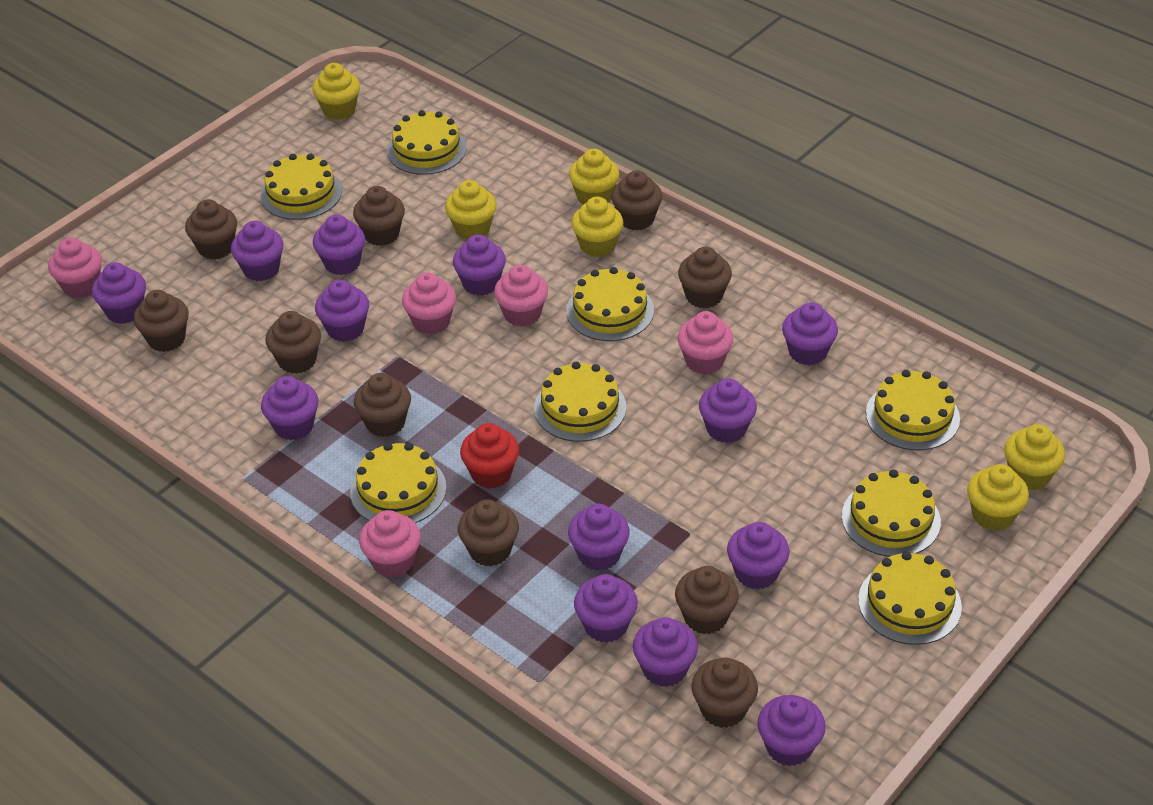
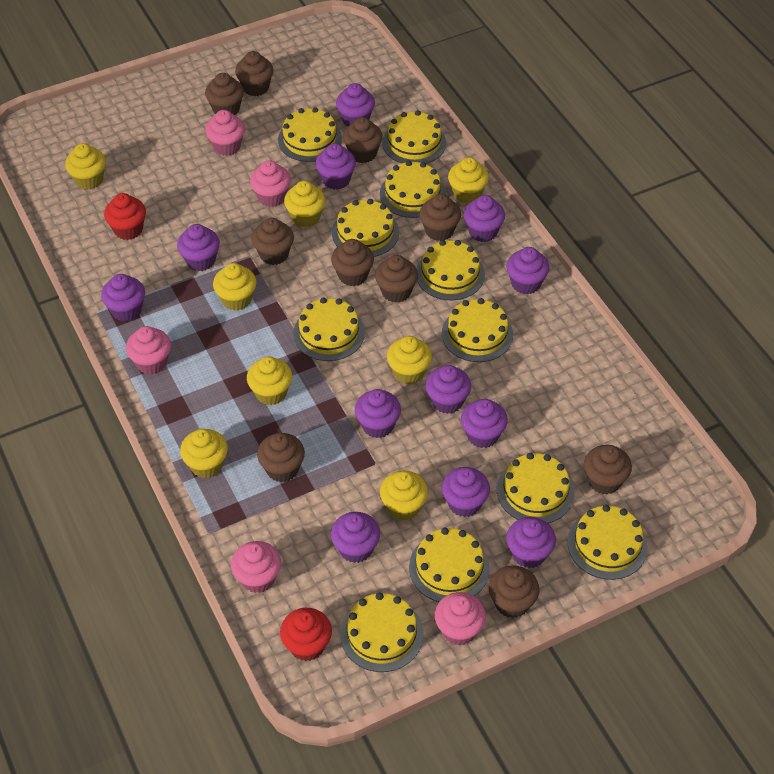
purple cupcake: [92,262,146,324] [231,221,284,281] [261,376,319,440] [313,214,365,275] [315,280,369,342] [453,234,506,296] [568,504,630,571] [574,574,638,643] [633,617,698,687] [699,379,757,443] [727,522,789,590] [758,695,826,766] [782,302,838,365] = 13 -> [101,274,145,322] [177,224,220,271] [315,143,356,190] [331,512,380,563] [336,83,375,126] [355,389,401,438] [425,365,471,414] [442,467,490,517] [461,399,508,448] [463,195,505,242] [506,247,550,295] [506,517,556,568] = 12
red cupcake: [460,423,519,489] = 1 -> [104,193,146,240] [280,608,332,661] = 2
yellow cake: [260,154,342,220] [350,443,446,523] [387,110,467,175] [534,362,626,442] [567,267,654,341] [842,469,941,557] [858,551,962,645] [866,370,960,450] = 8 -> [278,107,342,162] [293,297,365,361] [332,199,399,257] [340,592,423,672] [380,161,446,218] [382,110,446,164] [409,527,490,602] [416,240,485,300] [442,298,513,362] [497,453,574,523] [568,505,648,580] = 11
yellow cupcake: [312,63,360,120] [445,180,496,240] [569,149,619,205] [571,196,623,257] [967,464,1029,531] [1004,424,1065,490] = 6 -> [65,143,106,190] [180,429,228,478] [213,263,256,311] [247,356,292,405] [284,181,326,227] [380,470,428,521] [387,336,432,385] [448,157,489,204] = 8

